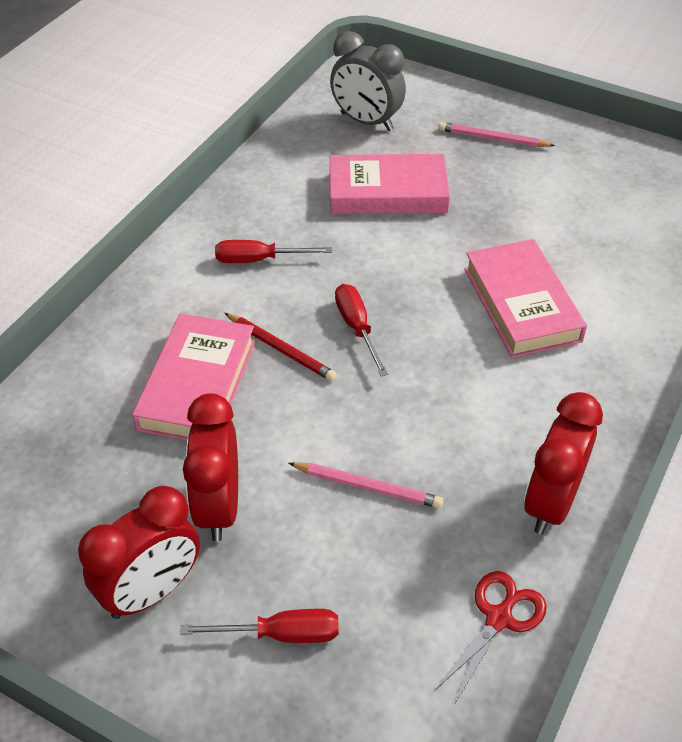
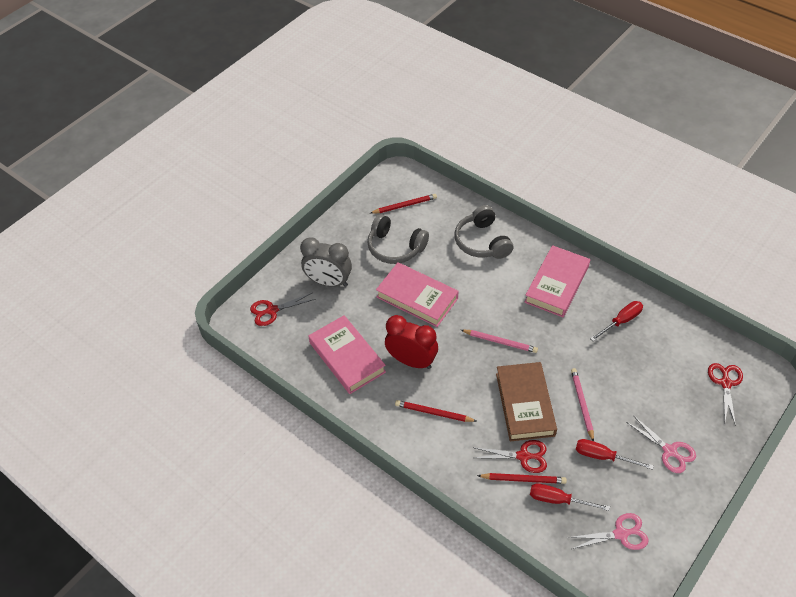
brown book: none = 0 -> [496,362,557,441] = 1
grey headphones: none = 0 -> [367,214,429,264] [455,205,513,259] = 2
pink scissors: none = 0 -> [568,513,648,550] [626,415,696,473] = 2
red clock: [78,486,200,619] [183,393,238,541] [524,392,603,534] = 3 -> [385,315,438,369] = 1
red pencil: [225,313,337,381] = 1 -> [371,194,437,214] [395,400,477,422] [477,473,567,484] = 3
red scissors: [435,571,547,705] = 1 -> [250,293,316,326] [475,440,547,473] [708,363,743,426] = 3

